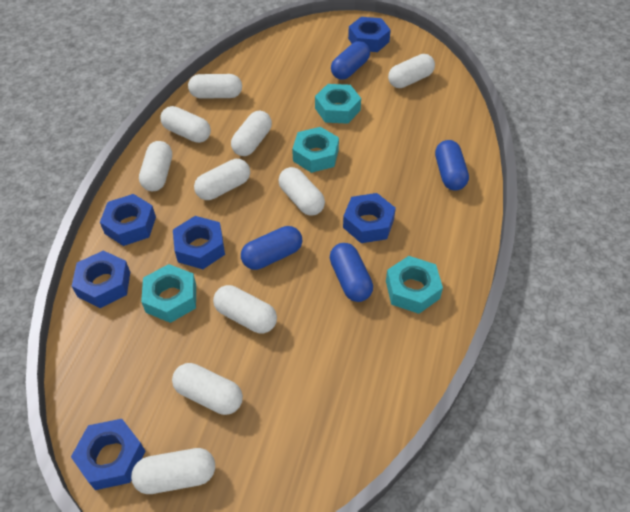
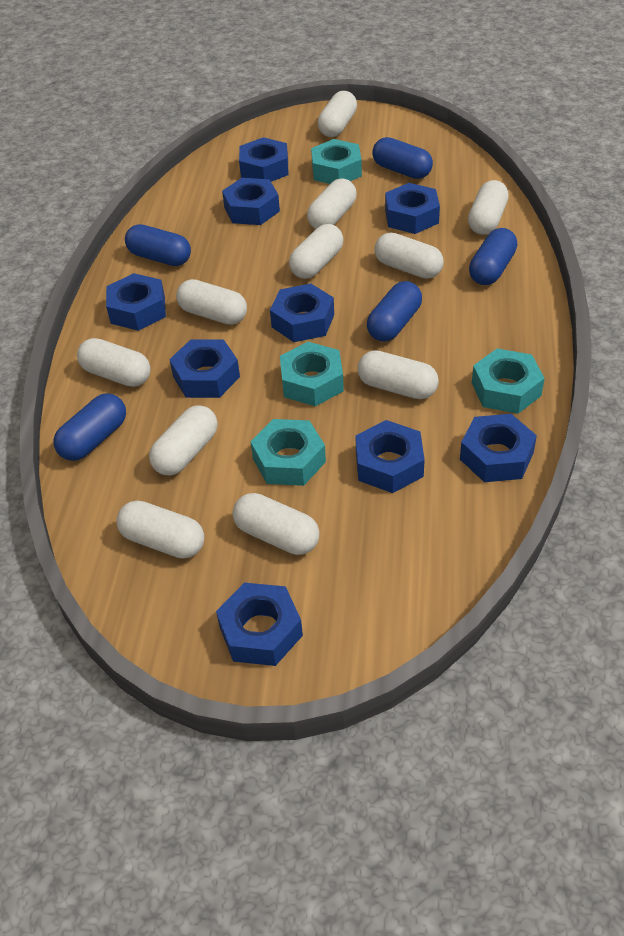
blue capsule: [241,226,302,270] [330,243,373,302] [331,41,370,80] [435,140,469,191] = 4 -> [54,393,126,461] [125,224,191,266] [367,281,422,342] [372,137,433,179] [469,228,517,285] = 5
blue nut: [71,419,145,490] [72,251,130,308] [100,194,156,246] [173,216,225,269] [343,193,396,243] [348,17,391,52] = 6 -> [106,273,166,331] [169,340,240,398] [216,583,303,666] [222,178,280,225] [239,137,288,182] [270,284,334,342] [355,420,425,493] [385,183,440,234] [460,414,537,482] = 9
white capsule: [131,448,215,494] [139,141,172,191] [160,106,211,143] [172,363,243,415] [188,74,242,99] [194,159,250,200] [213,285,277,333] [231,111,272,156] [278,167,325,216] [388,54,435,88] = 10 -> [77,338,151,387] [116,501,204,559] [149,405,217,476] [176,279,247,325] [232,493,319,555] [289,224,343,279] [307,179,357,229] [318,91,357,137] [357,350,439,399] [374,233,444,279] [468,180,509,235] = 11

